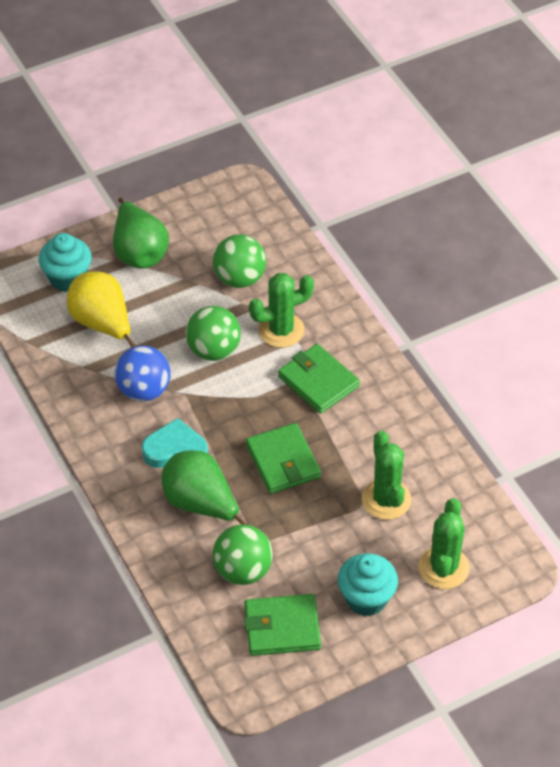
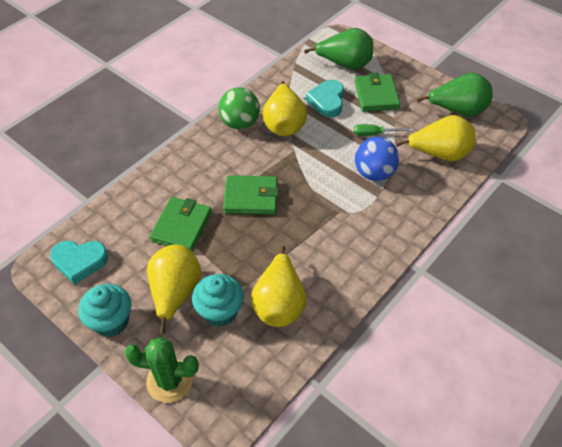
green ball: [186,306,241,361] [212,524,273,585] [213,234,266,288] = 3 -> [219,88,260,129] = 1
green cactus: [249,273,314,348] [362,431,411,520] [419,498,470,589] = 3 -> [124,337,199,403] = 1
green screwdriver: none = 0 -> [354,124,413,136] = 1
turquoise heart: [142,418,208,468] = 1 -> [50,241,108,285] [306,80,344,117] = 2
yellow pear: [67,271,136,348] = 1 -> [147,244,201,333] [251,246,306,327] [262,81,307,136] [396,115,476,161] = 4

